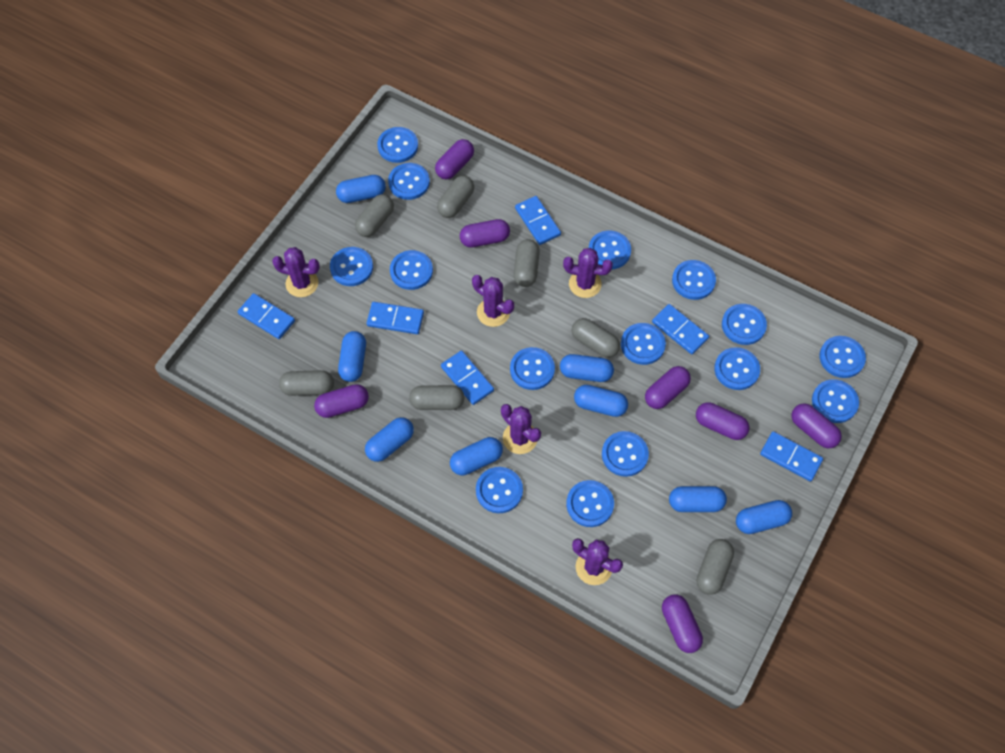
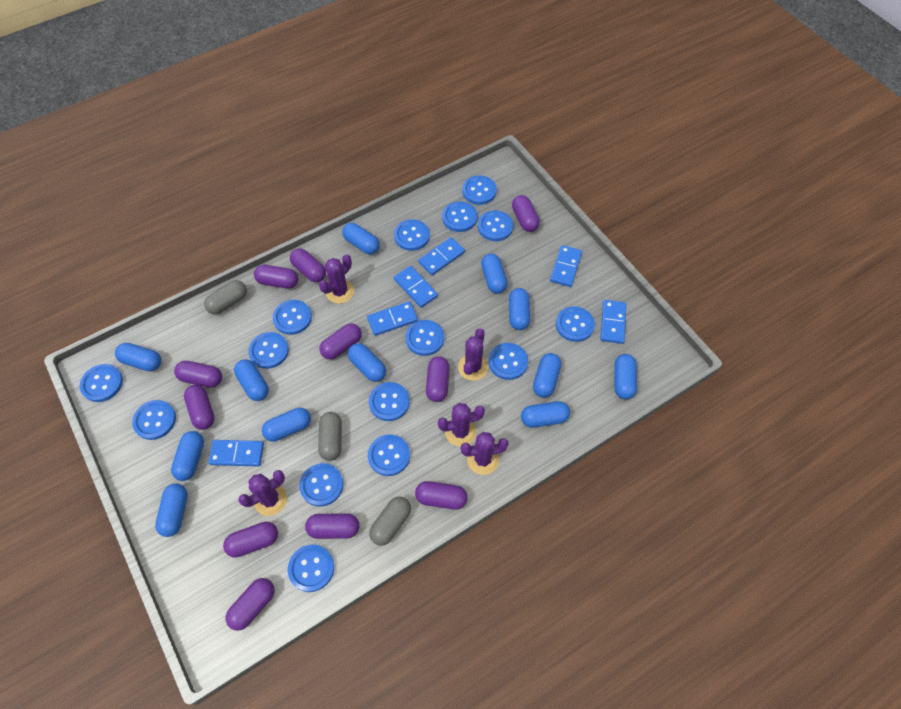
blue capsule: [336,175,386,203] [338,331,366,382] [365,417,414,462] [450,437,503,475] [560,354,614,382] [574,385,628,417] [669,486,727,512] [736,500,792,534] = 8 -> [115,343,162,371] [155,483,188,537] [171,431,204,481] [234,359,269,401] [262,408,311,441] [342,223,380,254] [348,343,386,382] [481,253,508,294] [509,288,530,330] [521,401,570,428] [533,353,561,398] [614,354,637,399] = 12
grey capsule: [279,370,334,396] [355,194,394,237] [409,385,464,410] [437,176,474,218] [514,239,539,287] [572,318,620,358] [697,539,734,595] = 7 -> [204,280,247,315] [318,412,342,461] [369,497,411,546] = 3
purple capsule: [314,384,369,418] [435,139,474,179] [460,219,510,248] [645,366,691,409] [662,594,703,653] [696,402,750,440] [791,403,842,448] = 7 -> [174,361,222,388] [184,385,215,430] [223,522,278,558] [226,578,275,631] [254,265,298,289] [290,248,326,282] [305,514,359,539] [320,323,362,360] [415,481,468,510] [426,356,450,402] [512,195,540,232] = 11

